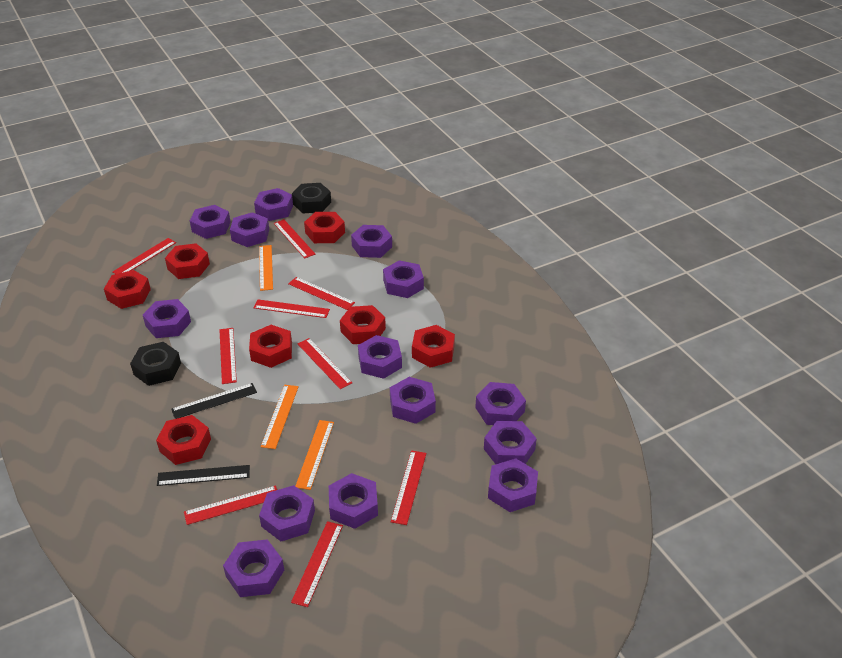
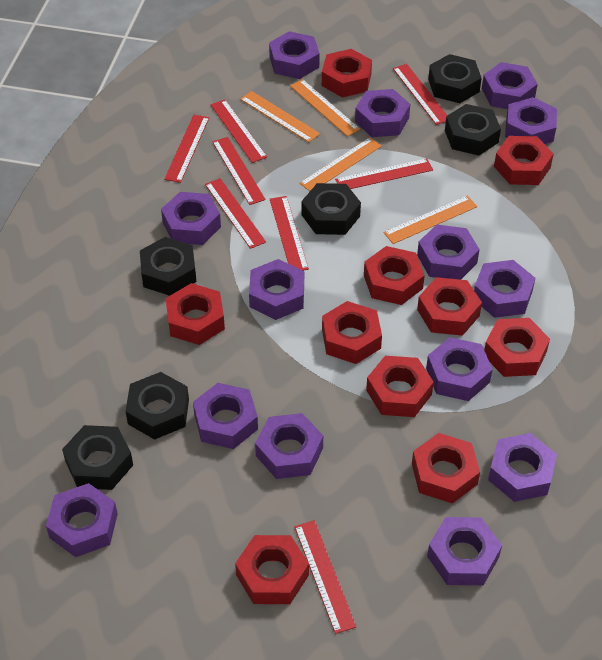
black nut: [130,342,181,386] [292,183,331,213] = 2 -> [62,425,133,490] [125,372,189,440] [140,237,196,296] [302,183,361,235] [428,54,482,103] [445,104,501,155] = 6
black ruler: [157,465,250,486] [171,383,257,419] = 2 -> none = 0
orange ruler: [259,245,273,291] [261,385,299,449] [296,420,334,490] = 3 -> [240,91,320,142] [290,79,360,136] [300,137,382,191] [384,196,477,244] = 4
red nut: [104,270,151,309] [156,415,211,465] [165,243,210,279] [249,325,292,368] [304,212,345,243] [340,305,386,344] [412,325,455,368] = 7 -> [166,283,225,345] [235,535,309,604] [322,49,372,98] [322,301,382,364] [364,246,425,305] [366,356,434,417] [412,433,480,504] [417,277,482,336] [484,318,550,377] [494,136,554,185] = 10
red ruler: [113,238,176,274] [184,486,277,525] [220,328,237,384] [254,299,330,318] [274,219,316,258] [288,277,355,310] [291,521,343,607] [297,338,352,389] [391,450,426,525] = 9 -> [164,115,209,183] [205,178,266,249] [211,100,267,163] [212,137,266,205] [270,196,309,271] [294,520,356,634] [335,158,433,189] [393,64,447,125] = 8

